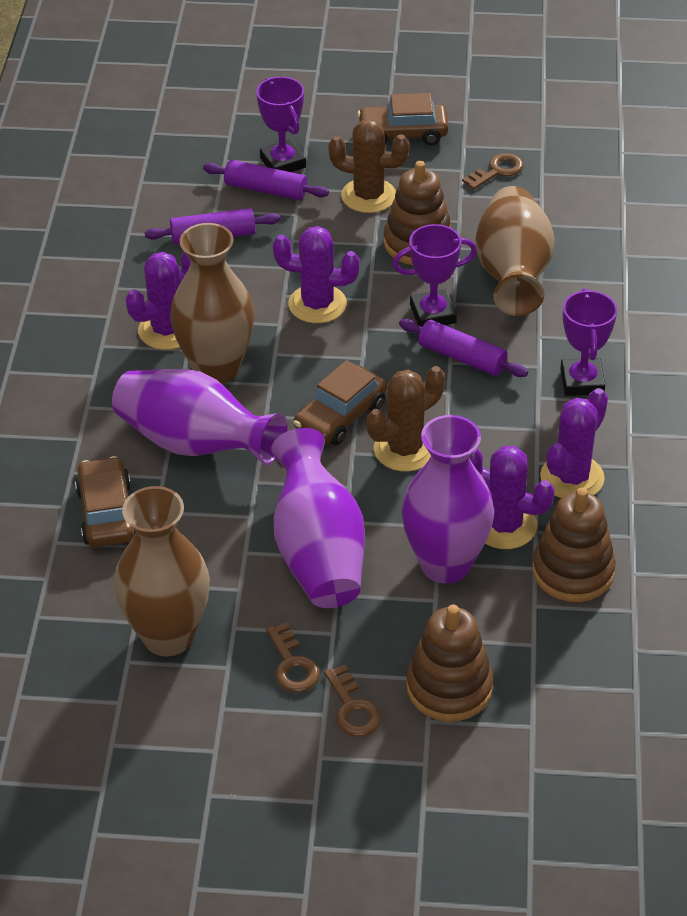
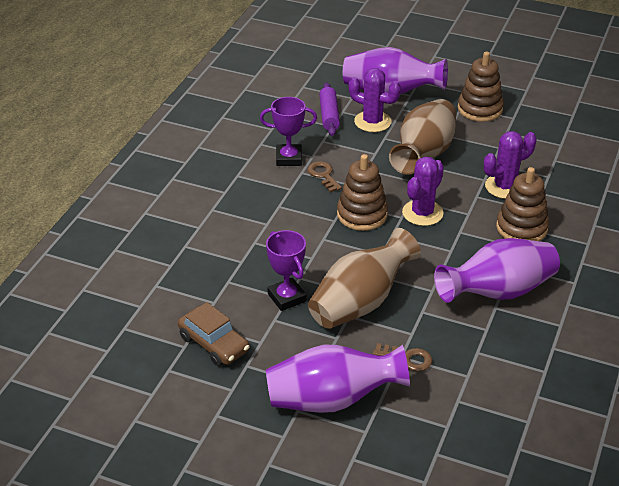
brown cactus: [328,119,409,213] [367,366,445,471] = 2 -> none = 0
brown car: [75,456,136,547] [294,360,387,446] [357,93,449,145] = 3 -> [178,302,250,366] = 1
brown key: [266,622,320,692] [324,665,381,737] [462,153,524,190] = 3 -> [307,161,342,192] [373,343,432,371] = 2
brown vase: [114,486,210,656] [170,223,254,384] [475,186,555,316] = 3 -> [308,228,421,329] [389,99,456,175] = 2
purple cactus: [126,252,191,350] [273,226,360,323] [469,446,555,549] [540,388,608,498] = 4 -> [349,68,401,132] [402,157,444,226] [484,131,536,199] = 3
purple rolling pin: [145,208,280,244] [203,160,329,200] [399,319,528,377] = 3 -> [319,83,340,136] = 1
purple trophy: [256,77,306,172] [393,224,477,327] [560,288,617,396] = 3 -> [260,97,317,166] [266,230,306,311] = 2

